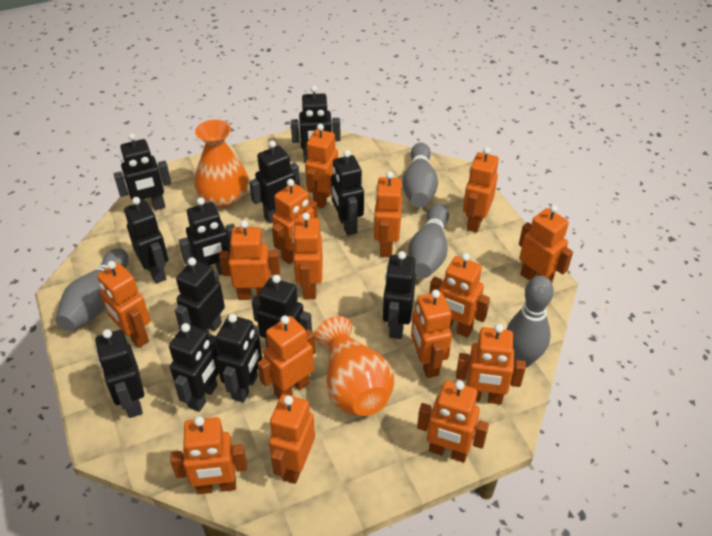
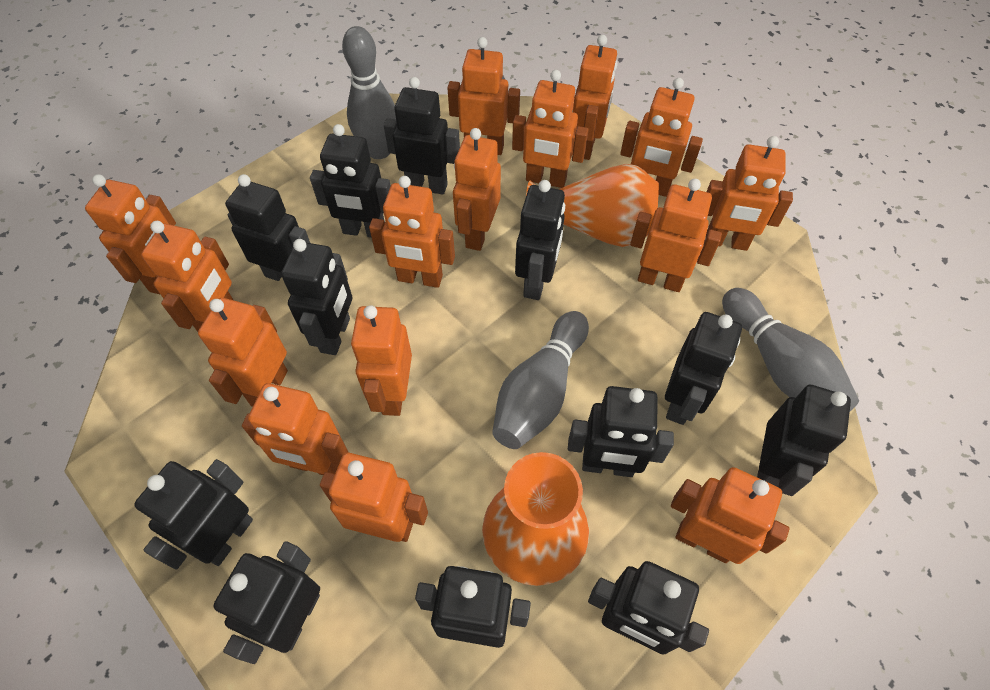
grey bowling pin: [55,248,128,331] [402,143,438,208] [408,204,449,278] [506,276,554,367] = 4 -> [342,26,396,159] [492,311,589,449] [722,288,859,411] = 3

